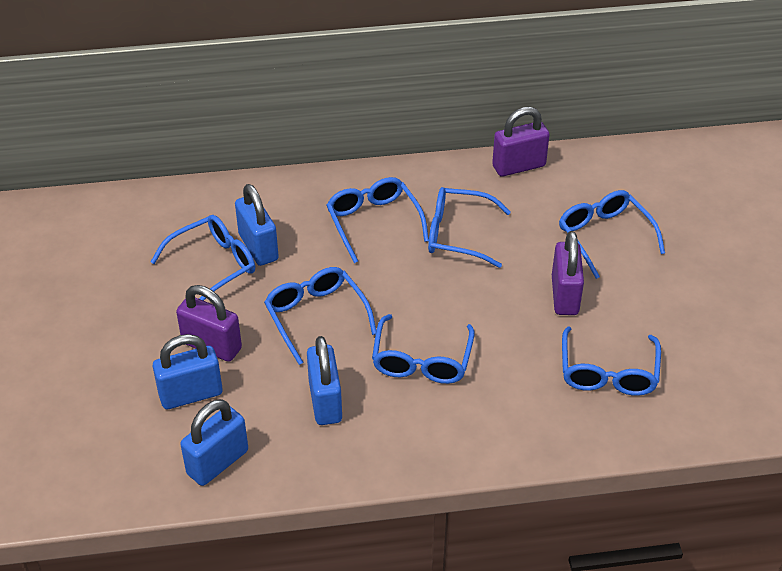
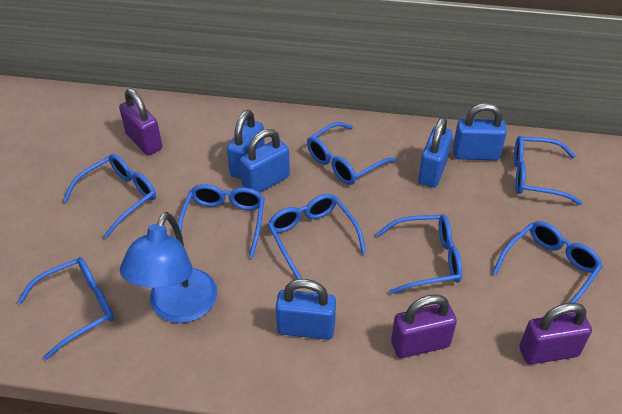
blue glasses: [150,215,255,301] [264,267,376,365] [327,177,429,263] [372,314,475,384] [428,187,511,268] [559,190,665,279] [562,326,661,396] = 7 -> [17,257,114,360] [63,154,156,238] [178,184,265,258] [267,194,366,279] [307,122,397,185] [376,215,462,294] [493,221,603,303] [514,136,582,205] = 8
blue lamp: none = 0 -> [120,212,217,323] = 1
blue padlock: [152,334,223,410] [180,399,248,486] [235,184,279,266] [307,336,342,425] = 4 -> [227,110,265,179] [240,129,290,193] [276,279,336,340] [418,117,453,188] [453,103,507,160] = 5

